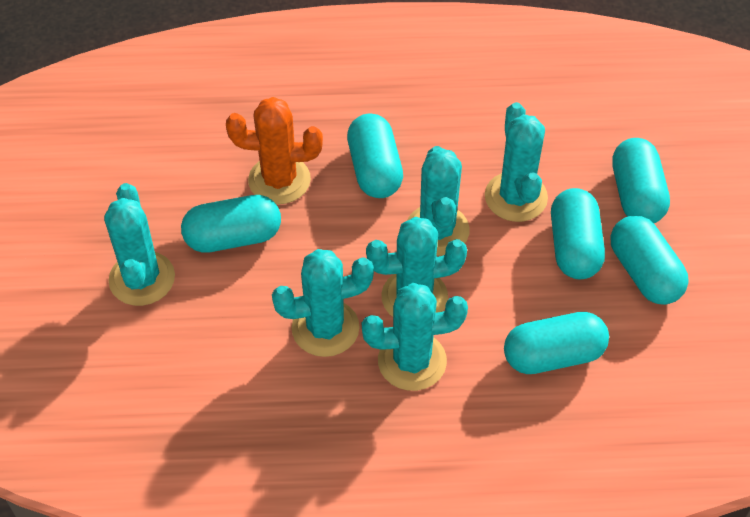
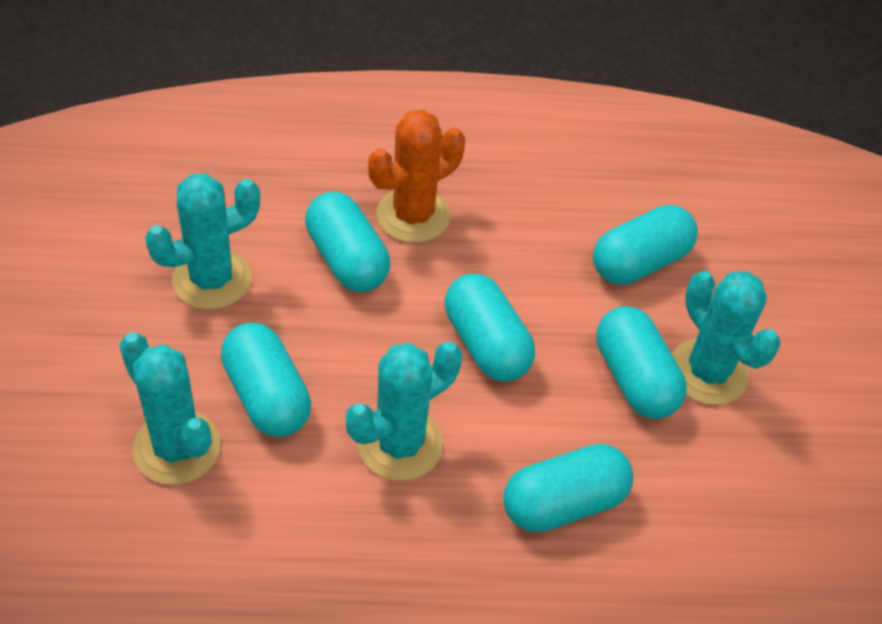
turquoise cactus: [104,183,175,306] [272,249,374,357] [362,283,468,391] [366,217,467,317] [408,146,470,256] [485,102,548,222] = 6 -> [119,332,221,485] [145,173,260,310] [346,342,462,481] [672,271,781,405] = 4

